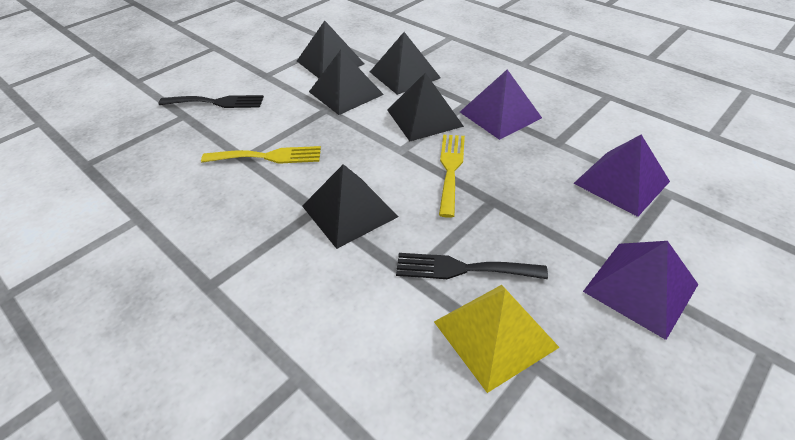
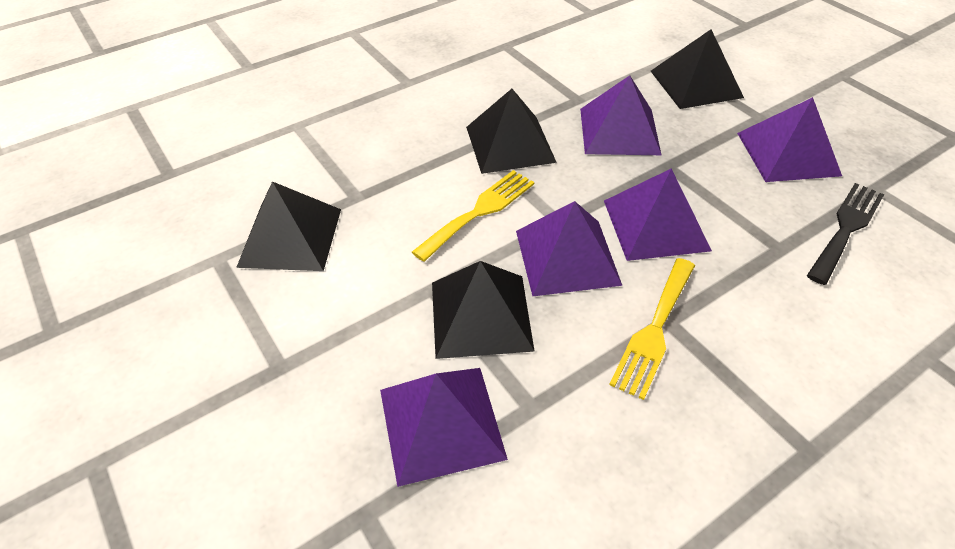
black fork: [158,95,264,108] [396,253,548,279] = 2 -> [807,183,884,285] = 1
black pyramid: [297,21,364,78] [302,164,398,249] [309,50,384,115] [370,32,441,95] [387,73,464,141] = 5 -> [236,181,341,271] [432,261,535,359] [466,89,557,174] [651,29,744,109] = 4
purple pyramid: [460,70,542,140] [574,135,670,217] [583,241,698,340] = 3 -> [380,368,508,487] [516,201,622,296] [580,75,662,155] [604,168,712,261] [737,97,842,182] = 5
yellow pyramid: [434,285,560,393] = 1 -> none = 0

